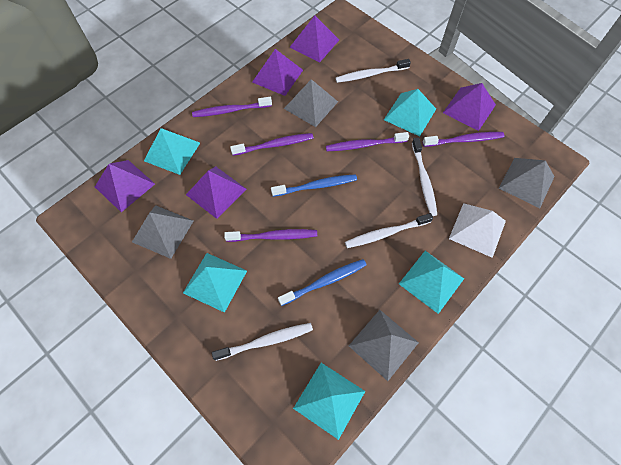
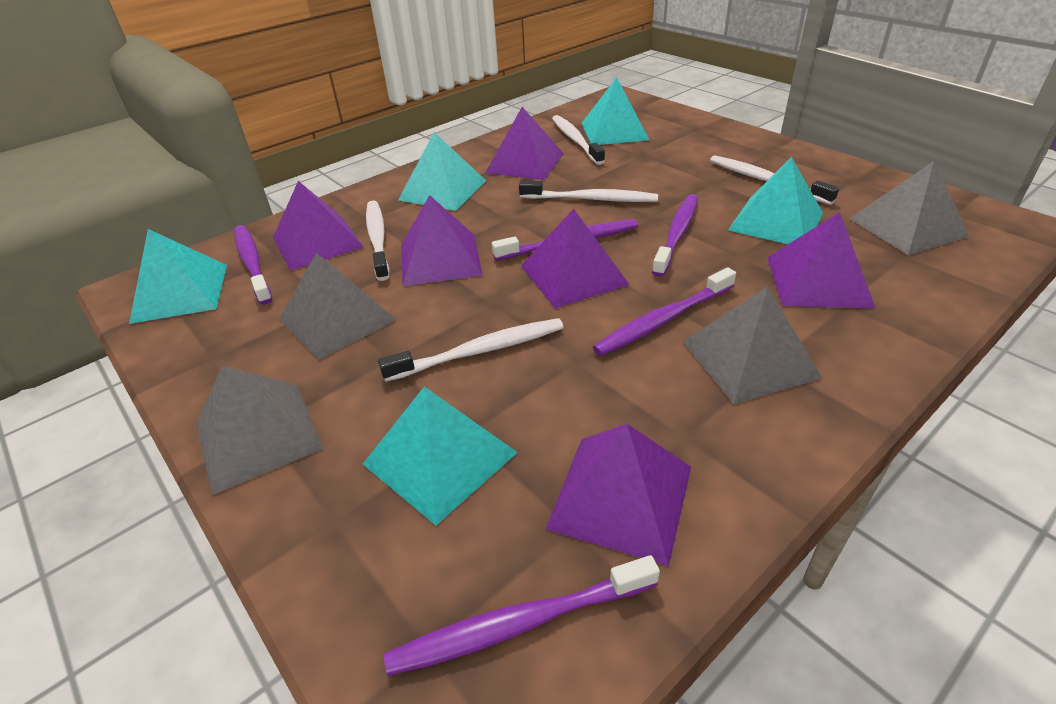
blue toothbrush: [271,174,357,197] [278,259,367,306] = 2 -> none = 0
purple pyramid: [95,160,155,212] [186,166,247,219] [252,49,303,96] [289,16,339,62] [443,83,496,131] = 5 -> [273,181,363,271] [401,195,483,286] [485,107,564,180] [521,209,630,308] [546,424,691,566] [767,212,875,308] = 6
white pyramid: [449,203,506,258] = 1 -> none = 0
white toothbrush: [212,323,313,361] [335,59,411,83] [345,213,433,248] [412,138,437,216] = 4 -> [366,200,389,281] [378,318,564,382] [519,180,658,202] [552,115,605,165] [710,155,839,205] = 5

